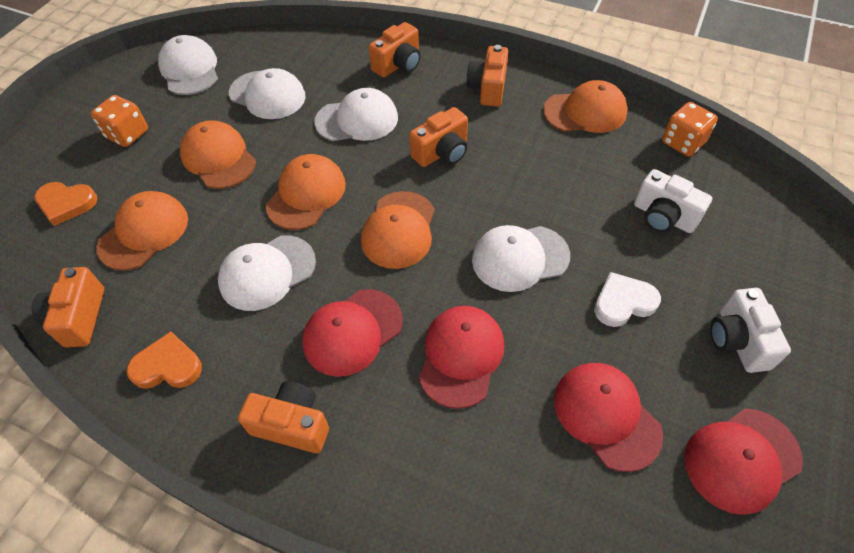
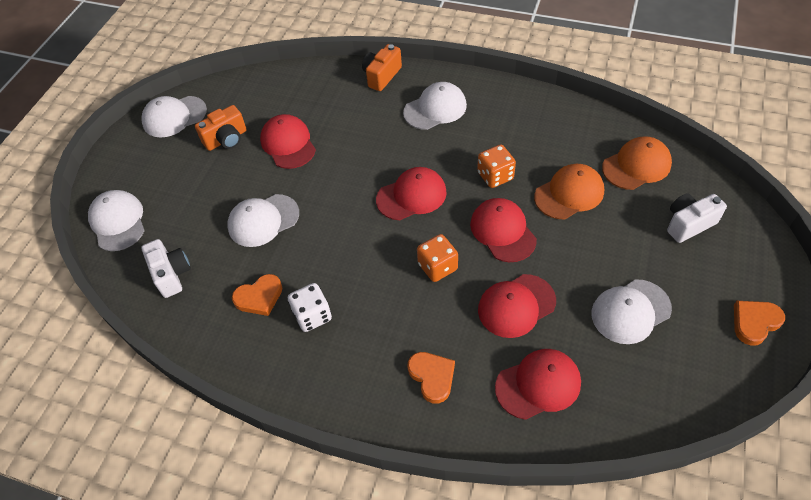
orange camera: [32,267,104,347] [238,381,329,453] [369,22,421,78] [409,107,468,167] [466,45,508,107] = 5 -> [195,105,247,151] [362,44,402,91] = 2
orange cap: [97,191,188,271] [180,120,256,189] [266,154,346,230] [361,191,435,269] [543,80,628,133] = 5 -> [534,164,604,219] [602,136,672,190] = 2
orange heart: [34,182,97,226] [127,332,202,389] = 2 -> [232,274,282,316] [407,352,455,404] [734,301,785,346] = 3
red cap: [302,289,403,377] [419,306,504,409] [554,363,663,472] [684,408,803,515] = 4 -> [260,114,316,169] [376,167,447,220] [470,198,537,262] [478,274,556,338] [495,349,581,420] = 5
white dice: none = 0 -> [288,283,332,332] = 1
white heart: [594,272,661,327] = 1 -> none = 0

